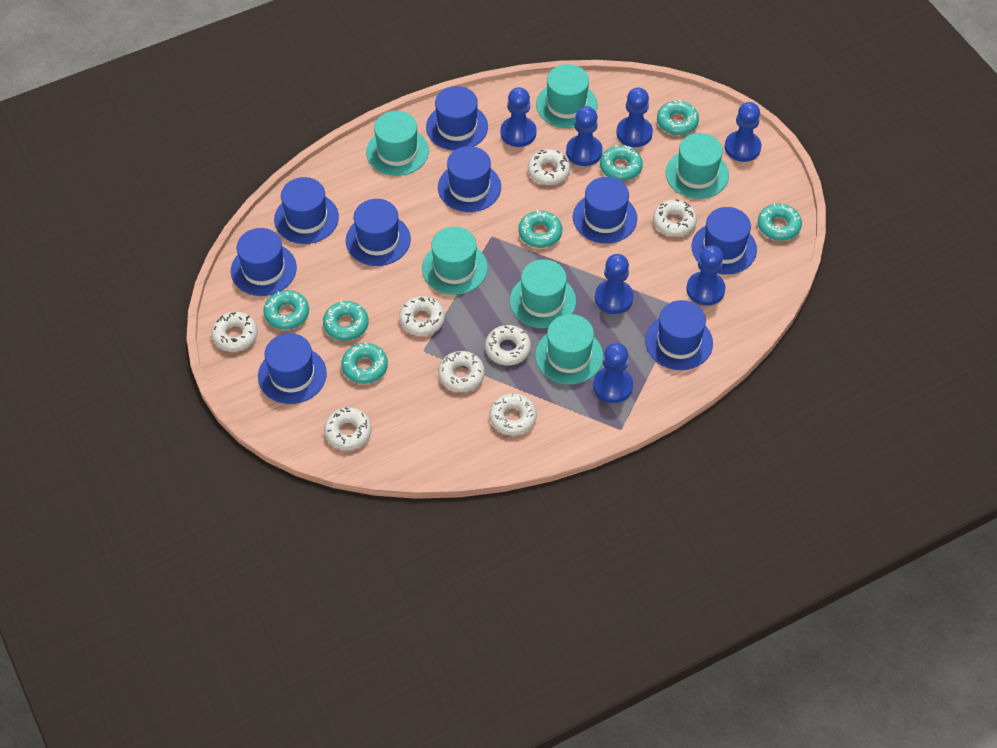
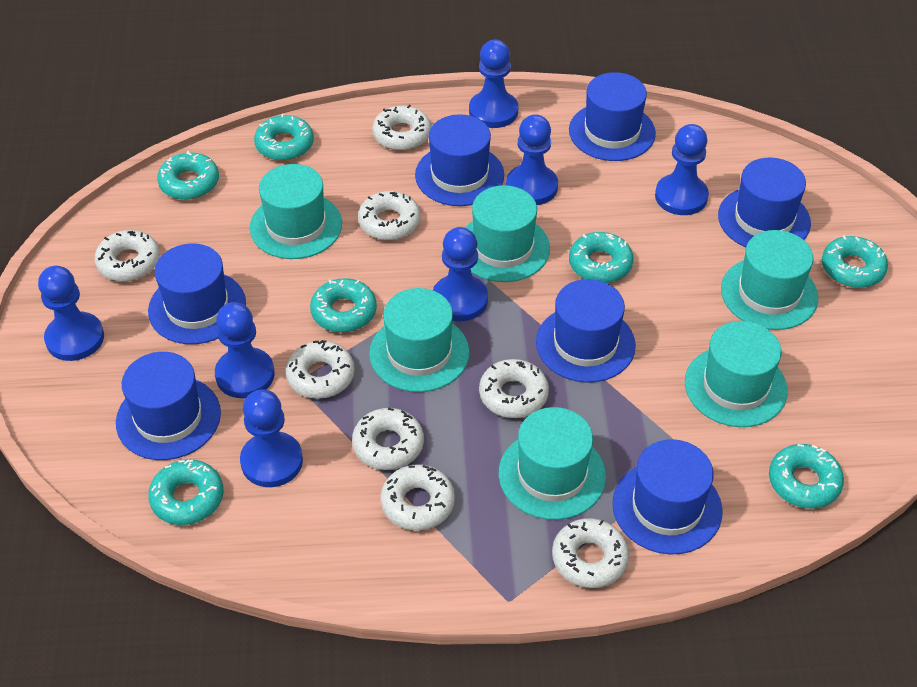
blue hat: [231,228,297,296] [258,333,327,404] [274,177,339,244] [346,199,411,266] [426,86,488,151] [438,146,501,212] [573,177,637,244] [645,300,713,370] [692,207,757,274] = 9 -> [116,352,221,460] [148,243,246,344] [415,114,504,206] [536,279,636,383] [569,72,656,161] [612,439,723,555] [718,158,811,247] = 7

